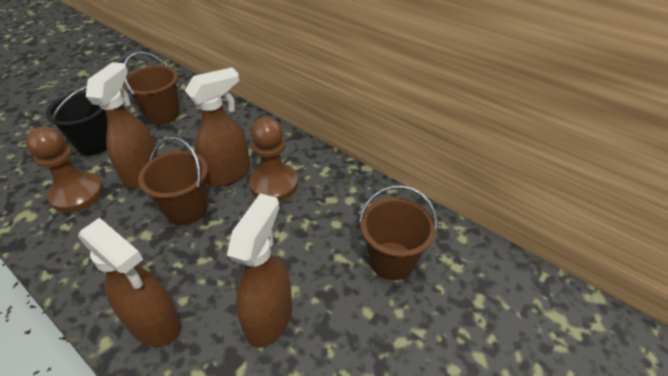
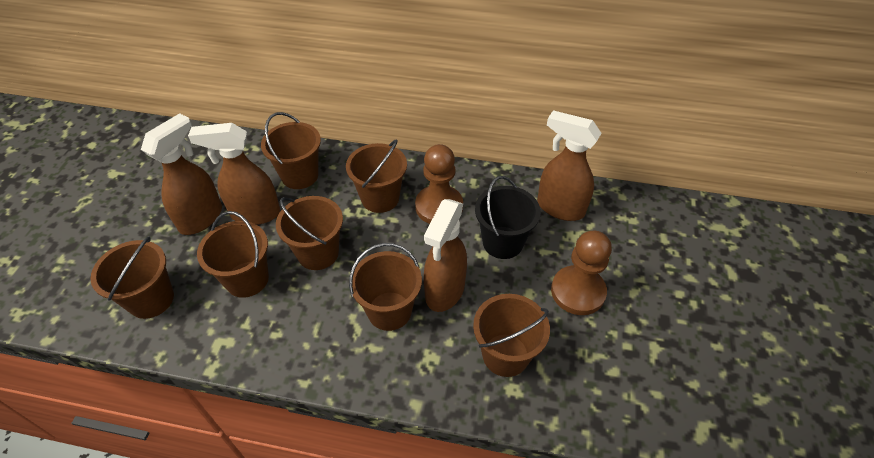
brown bucket: [123,52,180,125] [138,137,208,225] [359,185,438,280] = 3 -> [91,236,174,319] [197,211,269,298] [261,112,321,189] [276,196,343,270] [346,139,407,213] [349,243,422,331] [473,294,550,377] = 7

